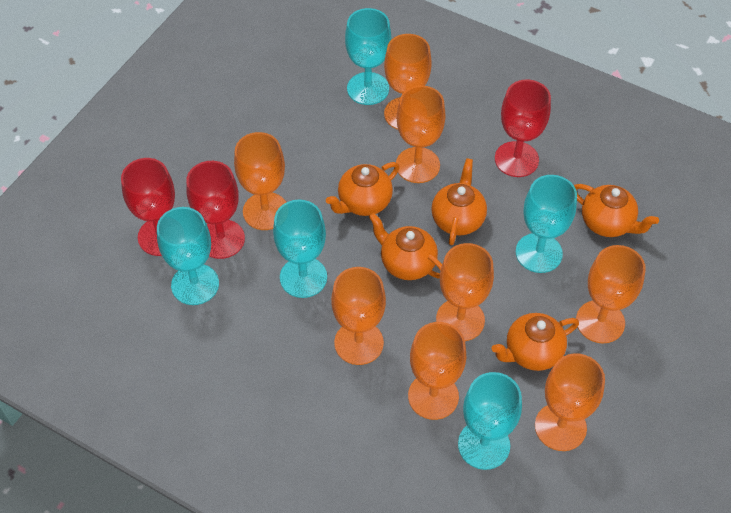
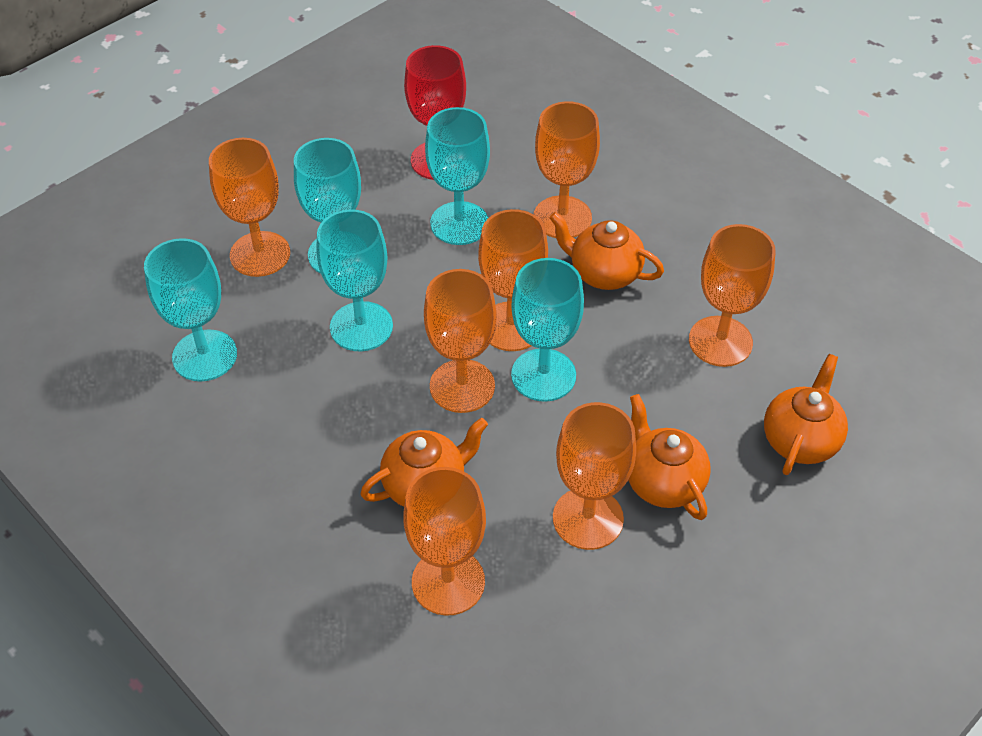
orange goblet: [234,132,287,230] [331,267,386,365] [384,34,432,130] [396,85,446,183] [408,322,466,420] [436,243,494,341] [535,353,605,451] [576,245,646,343] = 8 -> [209,138,290,277] [403,467,486,616] [424,269,497,413] [478,209,548,351] [534,101,600,238] [553,402,636,550] [689,224,775,367] = 7
orange teapot: [326,162,399,216] [369,213,442,280] [431,158,487,245] [492,313,579,371] [574,184,659,237] = 5 -> [360,418,488,507] [549,212,664,290] [628,394,710,520] [764,354,848,475] = 4
red goblet: [121,158,175,256] [186,161,245,259] [495,80,551,177] = 3 -> [404,45,466,180] = 1

